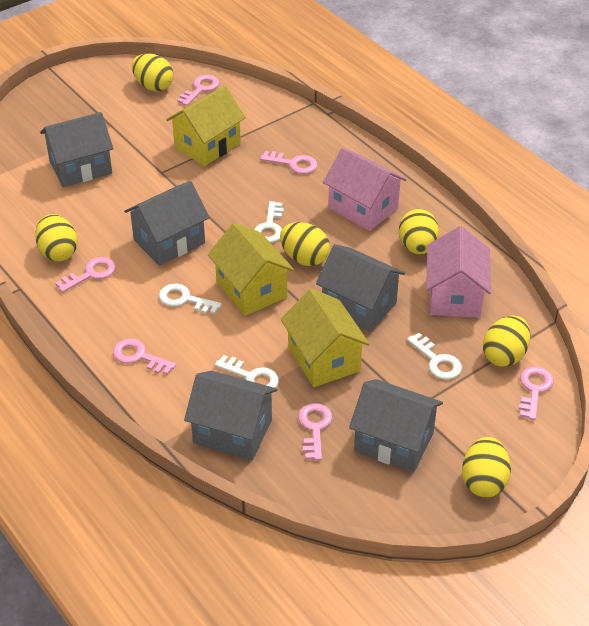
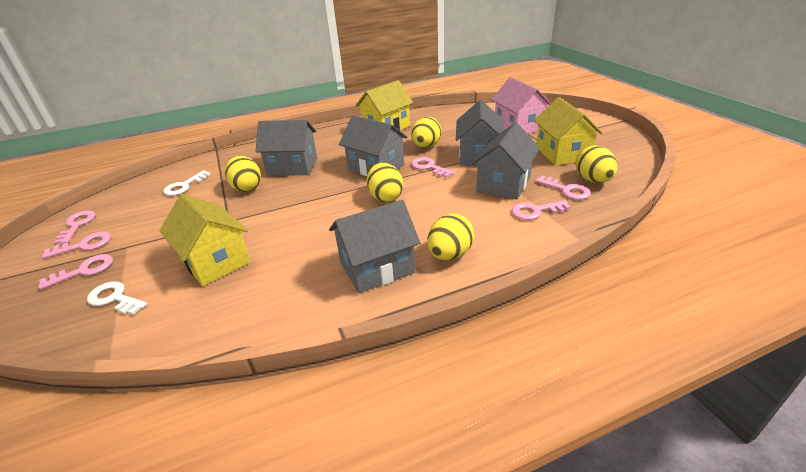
pink house: [323,147,407,231] [426,226,491,318] = 2 -> [491,77,551,134] = 1
white key: [159,284,222,314] [215,355,279,388] [254,201,284,243] [407,333,462,380] = 4 -> [87,281,147,315] [163,170,210,196] = 2
yellow egg: [35,214,78,261] [132,53,174,91] [280,222,330,266] [399,209,439,254] [462,437,511,497] [483,316,530,367] = 6 -> [225,156,261,192] [367,162,403,202] [411,117,441,148] [427,213,474,260] [576,145,618,183] = 5

